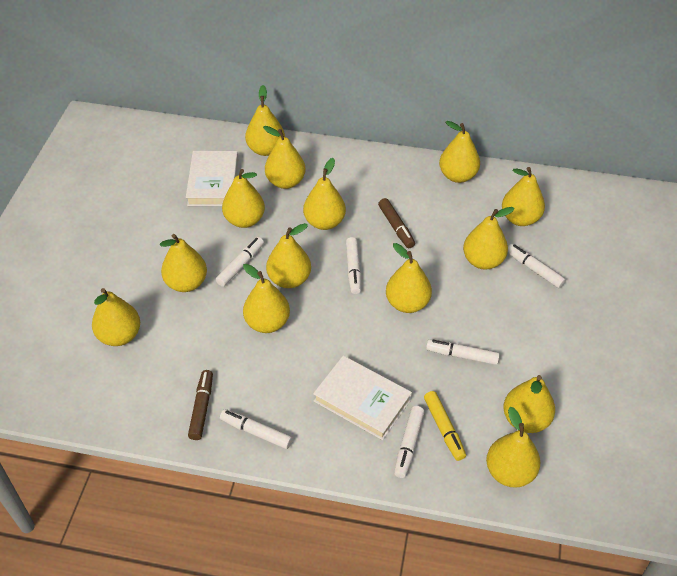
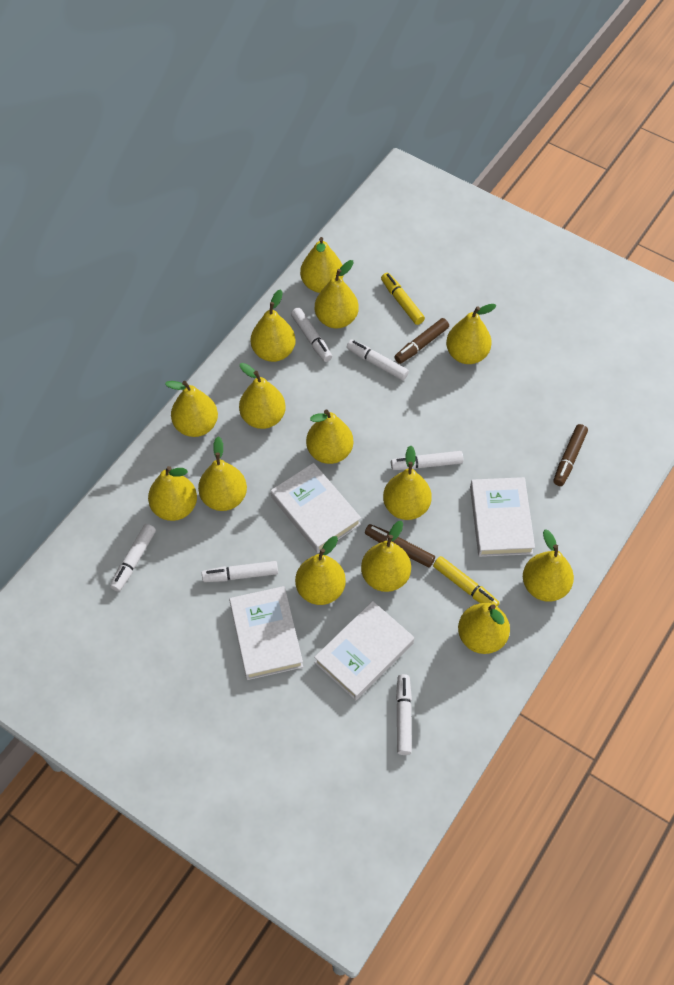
brown marker: [188,370,213,440] [378,198,415,248] = 2 -> [365,524,435,568] [394,318,449,364] [553,424,588,486] = 3
white book: [186,151,238,206] [313,356,412,440] = 2 -> [229,586,303,680] [271,463,361,553] [314,601,414,700] [470,477,535,557] = 4
yellow marker: [424,391,466,461] = 1 -> [381,273,425,325] [433,556,499,607] = 2

